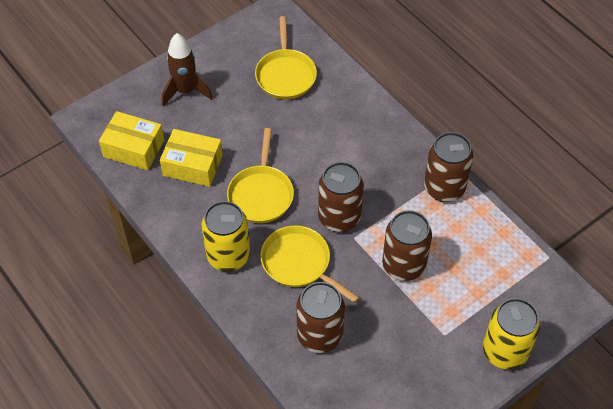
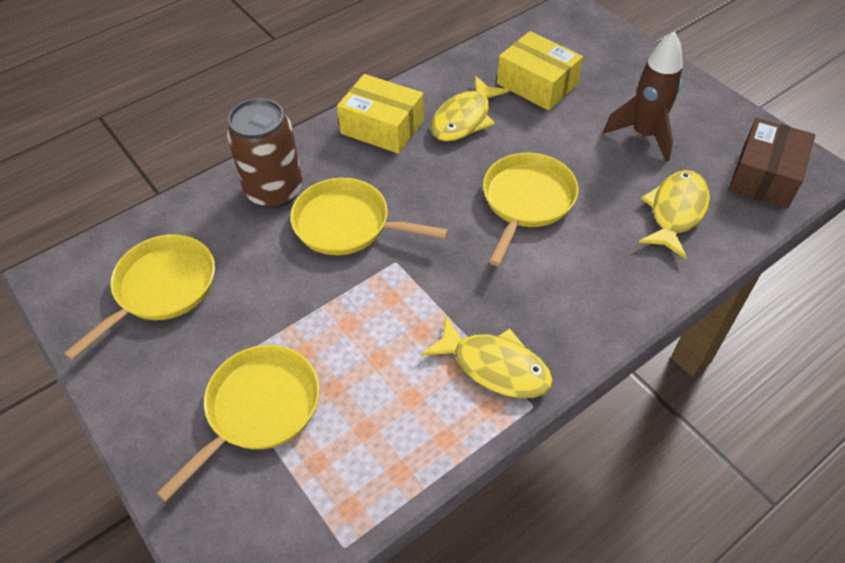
brown box: none = 0 -> [729,118,815,209] = 1
brown can: [296,282,345,353] [318,162,364,232] [382,210,432,281] [424,132,473,202] = 4 -> [227,98,303,209] = 1
yellow can: [202,201,250,271] [483,298,540,370] = 2 -> none = 0
yellow fish: none = 0 -> [421,315,553,398] [431,76,509,142] [638,170,710,259] = 3
yellow pan: [227,128,294,223] [255,16,317,99] [260,225,360,303] = 3 -> [64,234,215,360] [156,345,320,502] [290,178,448,255] [483,153,578,266] = 4

